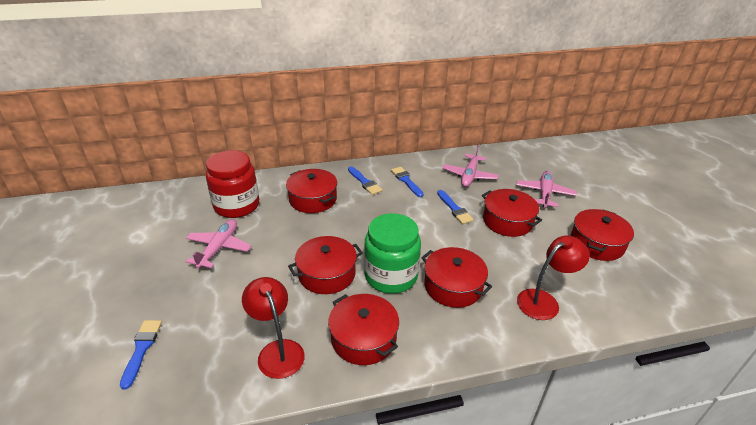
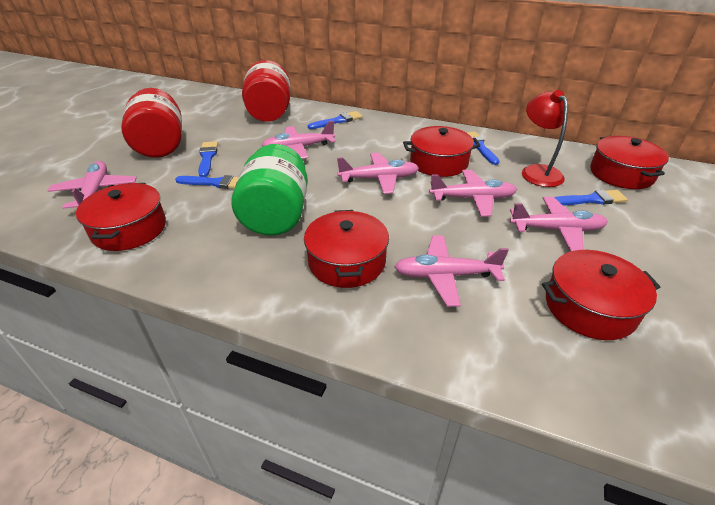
blue brush: [120,320,162,390] [348,166,382,195] [391,167,424,197] [437,190,474,224] = 4 -> [175,175,239,189] [198,141,218,177] [308,111,363,129] [466,132,499,165] [554,190,628,205] = 5
pink plane: [186,219,251,269] [442,145,499,187] [516,171,577,208] = 3 -> [48,161,136,209] [262,121,336,159] [337,153,419,194] [394,235,509,307] [429,170,517,217] [510,197,608,251] = 6
red jar: [206,150,259,218] = 1 -> [121,88,182,158] [242,60,291,122] = 2
red lamp: [242,277,305,379] [517,235,590,320] = 2 -> [522,90,568,187] = 1
red pot: [286,169,337,213] [288,236,363,294] [328,294,399,365] [421,247,492,308] [482,189,542,237] [570,209,634,261] = 6 -> [76,183,166,251] [304,210,389,288] [403,126,480,177] [542,250,661,340] [590,136,669,189] = 5

